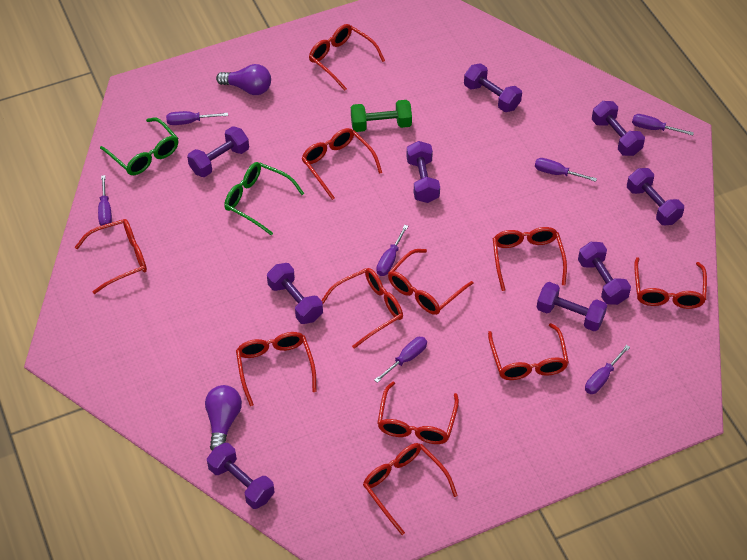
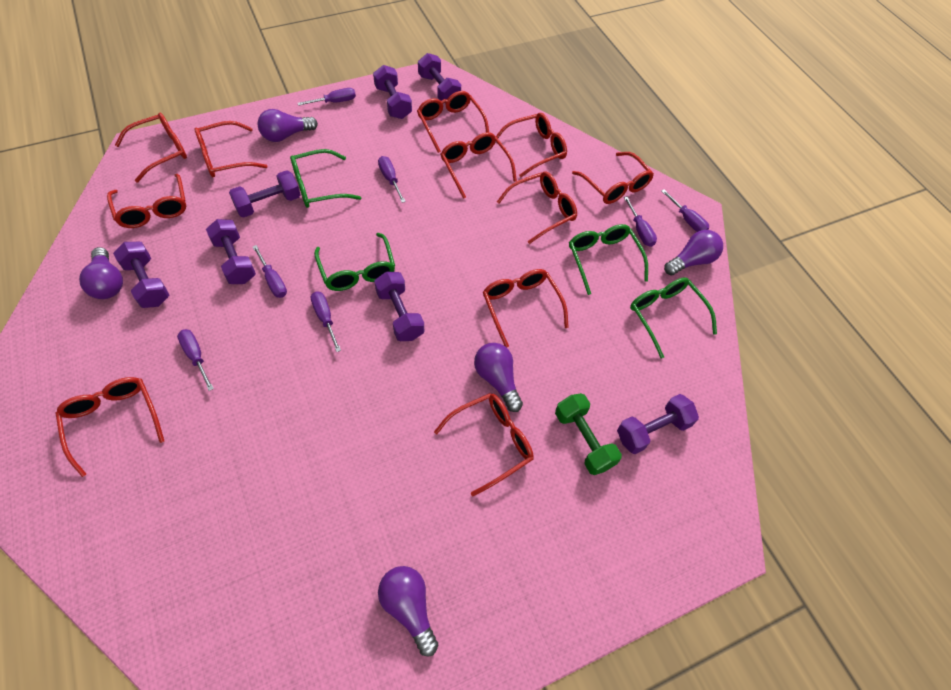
green glasses: [100,118,178,175] [224,162,304,235] = 2 -> [290,149,362,208] [314,233,395,291] [569,224,648,295] [630,277,717,358] = 4
purple dumbbell: [187,126,249,177] [207,443,275,509] [267,263,323,324] [406,141,440,203] [464,63,522,112] [537,282,607,331] [578,242,631,305] [592,101,645,156] [627,168,684,225] = 9 -> [113,242,169,308] [206,219,256,284] [229,170,301,218] [373,65,412,119] [374,271,424,341] [418,53,461,101] [617,394,699,454] = 7
purple light bulb: [205,385,242,451] [216,64,271,95] = 2 -> [79,247,123,299] [257,109,318,142] [378,566,438,656] [474,343,523,412] [664,230,723,275] = 5

